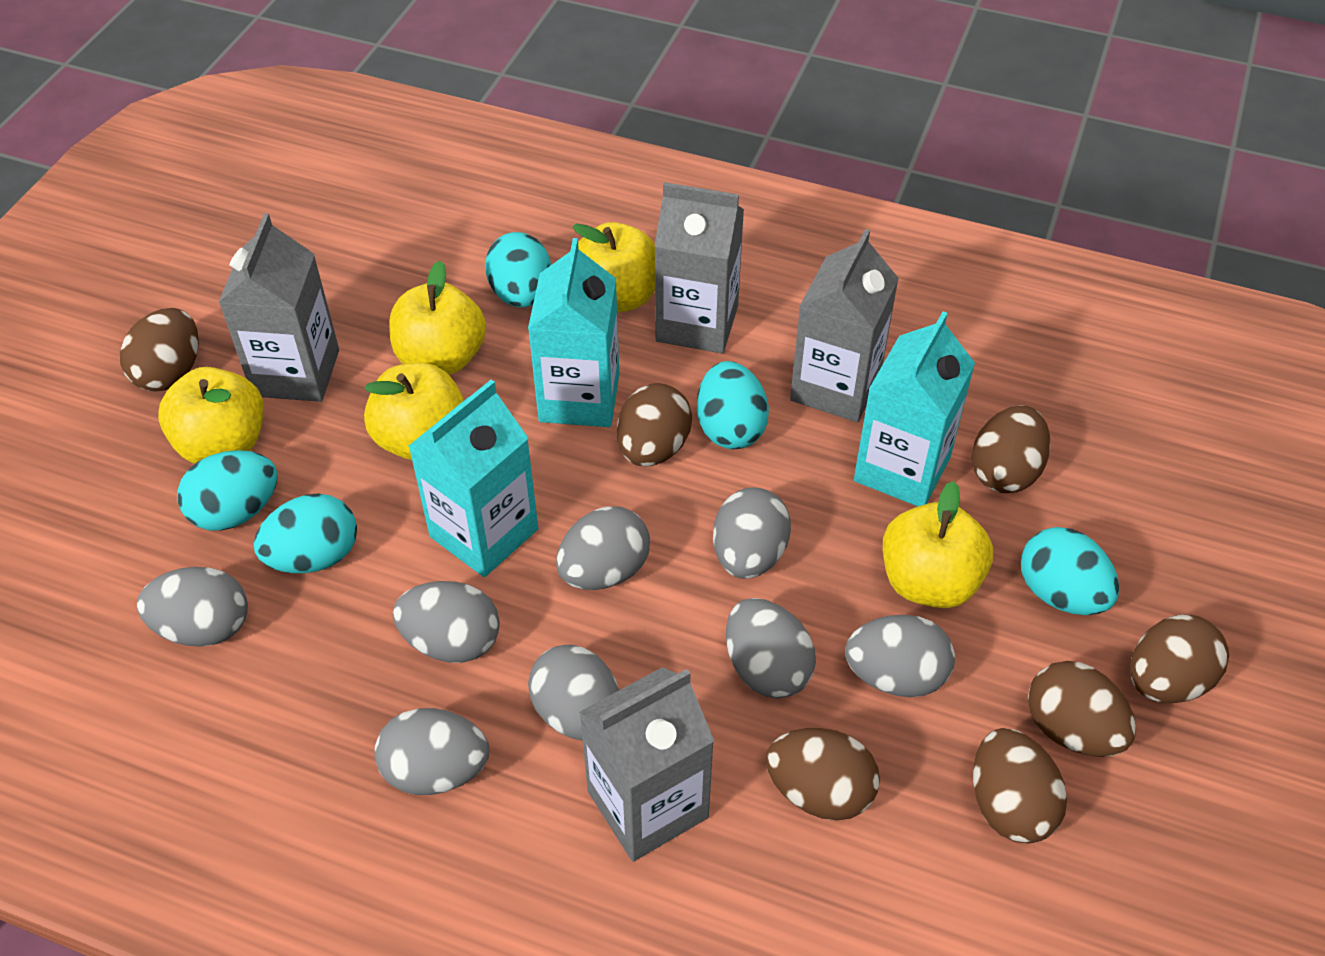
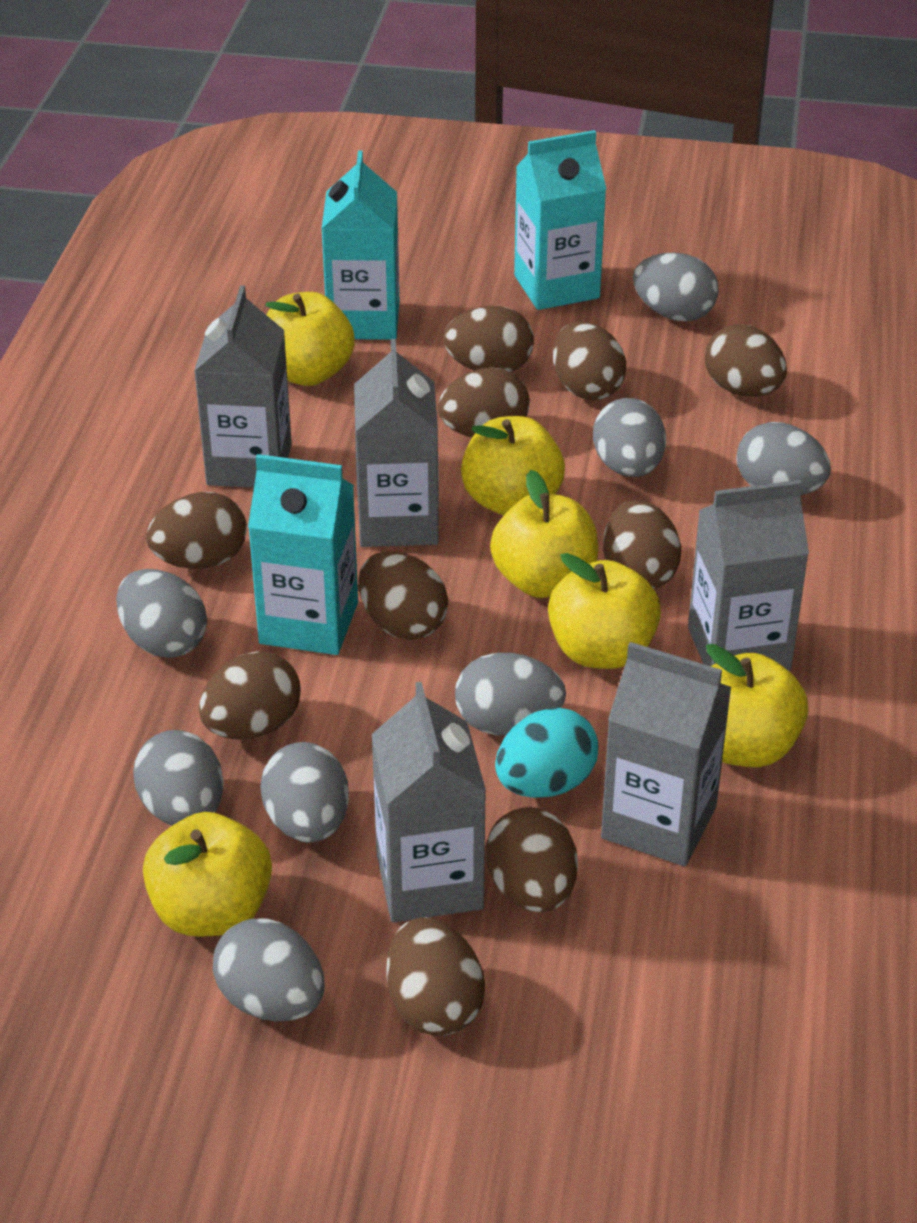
brown egg: [120,308,199,392] [617,383,692,466] [766,728,880,821] [971,405,1050,493] [973,728,1067,844] [1028,661,1136,757] [1130,615,1229,703] = 7 -> [146,492,247,569] [199,651,301,740] [358,551,448,640] [386,917,485,1036] [438,367,530,437] [443,306,534,372] [486,807,578,912] [553,322,626,400] [603,500,681,589] [705,324,787,397] = 10
grey carton: [218,214,339,402] [579,667,714,862] [654,182,744,353] [790,229,899,422] = 4 -> [194,285,292,488] [354,339,439,547] [371,682,486,922] [601,642,732,866] [688,480,809,671] = 5
turquoise egg: [178,450,278,531] [253,493,357,573] [485,232,551,307] [697,361,769,449] [1021,527,1119,615] = 5 -> [495,707,598,798] = 1
yellow apple: [158,367,264,464] [364,363,464,460] [389,261,486,375] [573,222,655,313] [883,481,993,608] = 5 -> [143,812,272,937] [265,292,355,386] [461,416,565,515] [490,470,598,598] [548,553,661,669] [706,644,808,767] = 6

